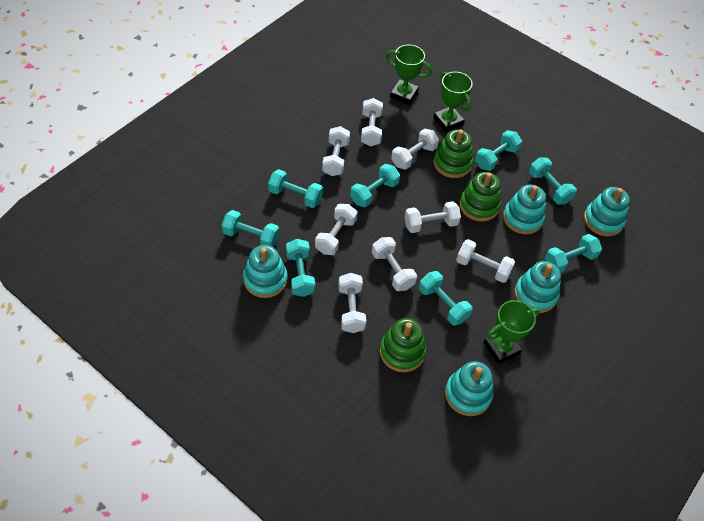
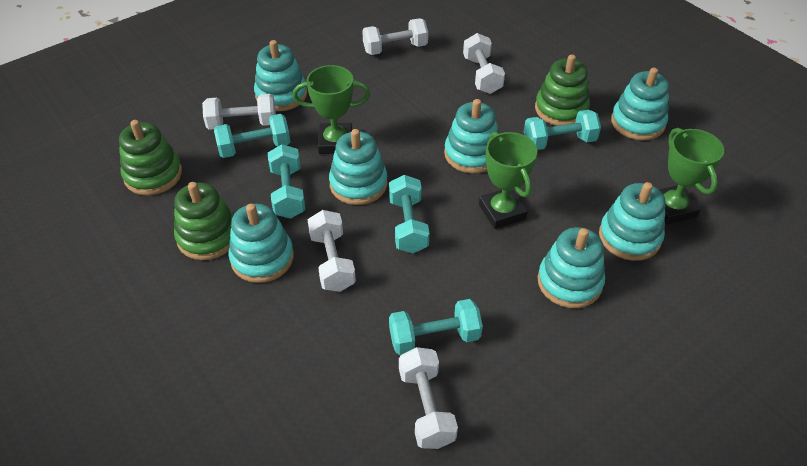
turquoise dumbbell: [222,210,279,247] [268,169,323,208] [286,239,315,297] [350,164,400,207] [419,271,472,326] [475,130,522,171] [529,157,577,205] [545,234,602,272] = 8 -> [214,114,290,158] [268,144,305,219] [389,175,429,253] [389,299,483,355] [524,109,601,150] = 5
turquoise stacking toy: [243,245,288,298] [445,361,493,416] [503,185,546,235] [514,261,561,313] [584,187,630,236] = 5 -> [228,204,294,283] [254,40,307,111] [329,129,388,205] [444,99,498,173] [538,227,605,308] [599,182,666,261] [611,68,669,140] = 7
white dumbbell: [315,204,357,255] [322,126,350,176] [339,273,366,333] [361,98,383,147] [372,237,417,291] [391,128,439,170] [405,201,461,233] [456,239,515,283] = 8 -> [202,94,276,130] [308,210,356,292] [362,18,428,55] [399,347,458,449] [463,33,505,94] = 5

